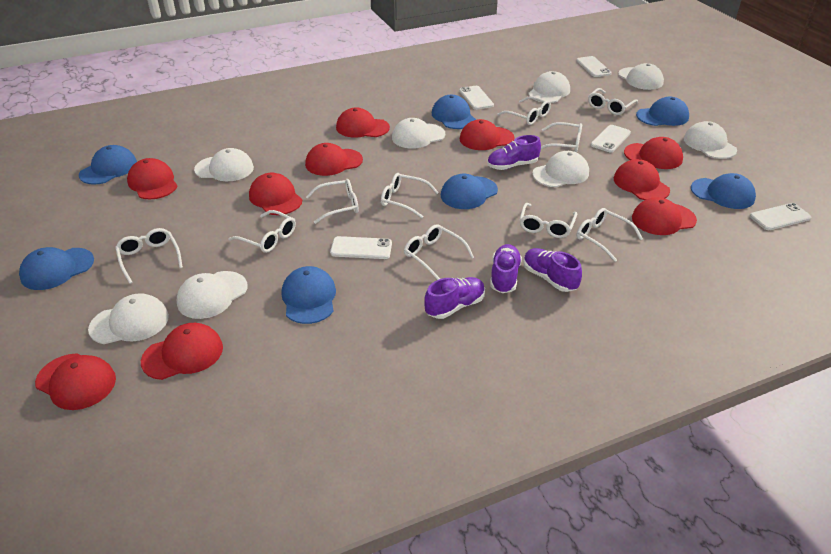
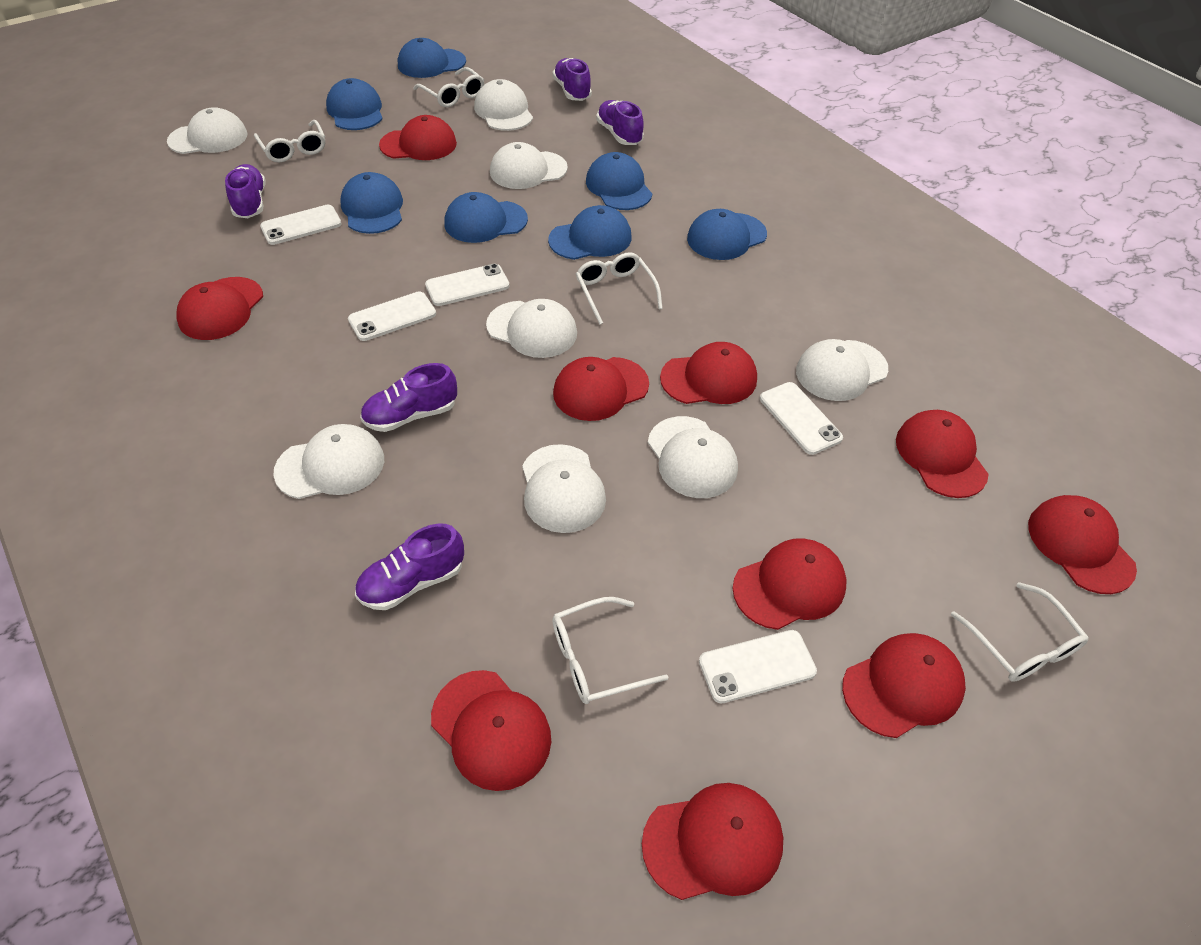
purple shoe: [424,277,485,319] [487,135,541,170] [490,244,522,293] [523,248,582,292] = 4 -> [225,164,265,218] [355,523,464,610] [360,363,457,432] [553,58,592,101] [596,100,644,145] = 5
white glasses: [115,228,183,284] [229,210,296,253] [306,179,359,224] [381,173,439,218] [404,224,474,280] [497,96,551,125] [519,203,577,238] [541,122,582,153] [577,208,643,262] [588,88,638,115] = 10 -> [254,120,325,162] [413,67,484,107] [552,597,669,704] [576,252,663,324] [951,582,1089,682] = 5

